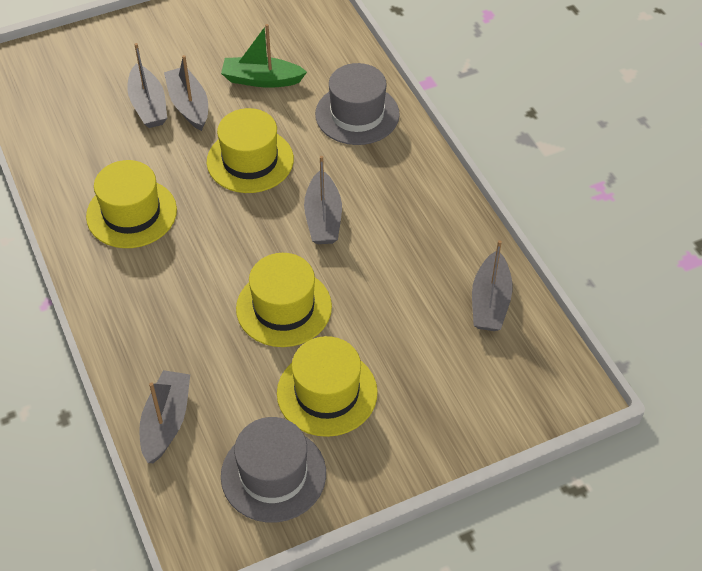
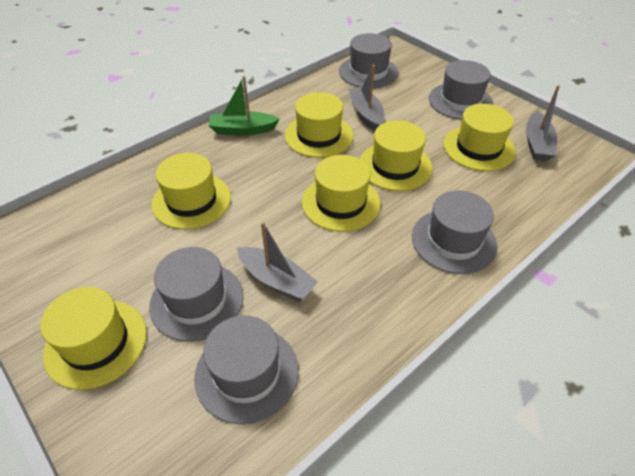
grey boat: [127,43,167,128] [139,370,190,463] [164,55,208,131] [304,156,342,244] [472,240,513,331] = 5 -> [237,222,318,301] [349,65,384,131] [526,85,560,161] = 3
grey hat: [221,417,326,523] [315,63,400,145] = 2 -> [149,247,243,342] [194,315,299,424] [339,33,398,88] [412,190,497,274] [429,60,493,120] = 5
yellow hat: [86,160,177,248] [207,108,294,193] [236,253,332,347] [277,336,378,437] = 4 -> [40,287,147,390] [152,153,231,229] [285,92,353,158] [302,155,380,232] [360,120,432,191] [444,104,516,171] = 6

